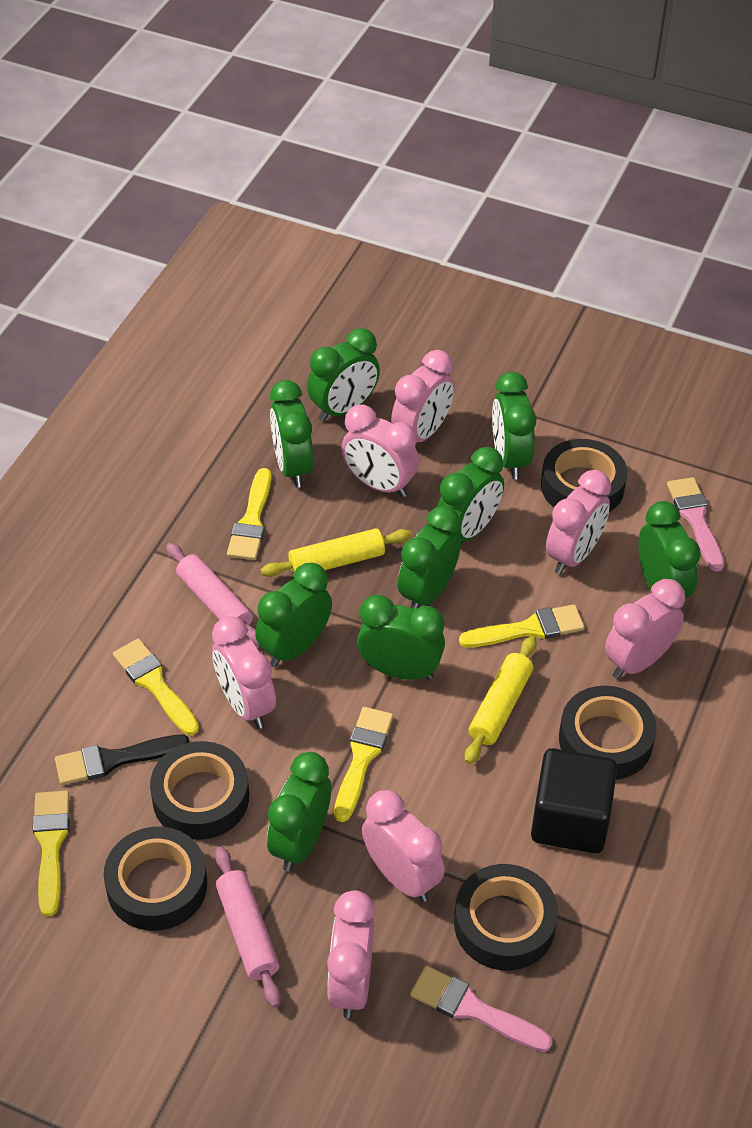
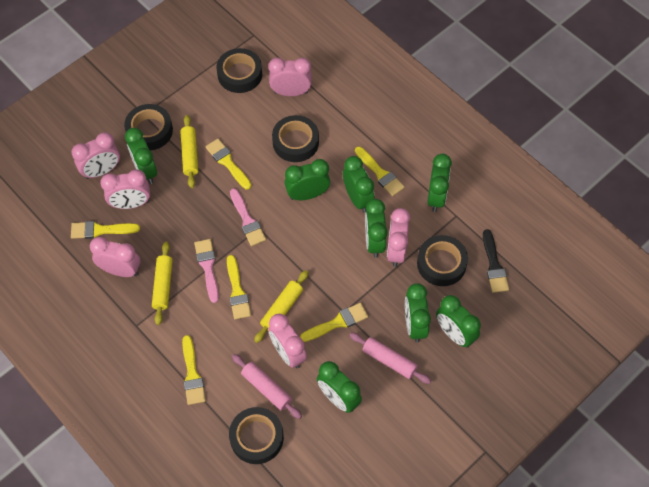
black cube: [531,748,617,853] = 1 -> none = 0
green clock: [255,563,332,667] [267,752,331,871] [270,380,313,488] [307,328,380,422] [357,595,445,680] [398,506,461,609] [437,447,504,541] [492,372,537,479] [638,501,701,599] = 9 -> [125,128,157,184] [284,159,330,200] [317,361,362,413] [343,156,375,213] [365,199,388,258] [405,283,431,343] [427,154,452,212] [436,295,481,348] = 8
pink clock: [212,616,276,729] [327,890,375,1018] [341,405,419,497] [362,790,445,902] [391,350,455,442] [546,470,611,575] [605,579,685,679] = 7 -> [72,132,120,179] [90,237,140,277] [100,170,150,209] [268,58,312,96] [268,314,307,368] [387,208,410,267] = 6
yellow brush: [33,791,70,917] [113,638,199,735] [227,468,271,560] [334,707,393,822] [459,604,585,647] = 5 -> [71,221,140,239] [182,335,206,405] [205,139,252,190] [227,255,251,320] [300,303,368,342] [355,147,405,196] = 6
yellow rolling pin: [261,528,412,577] [464,636,537,764] = 2 -> [152,242,173,325] [180,115,198,188] [254,270,308,343] = 3

